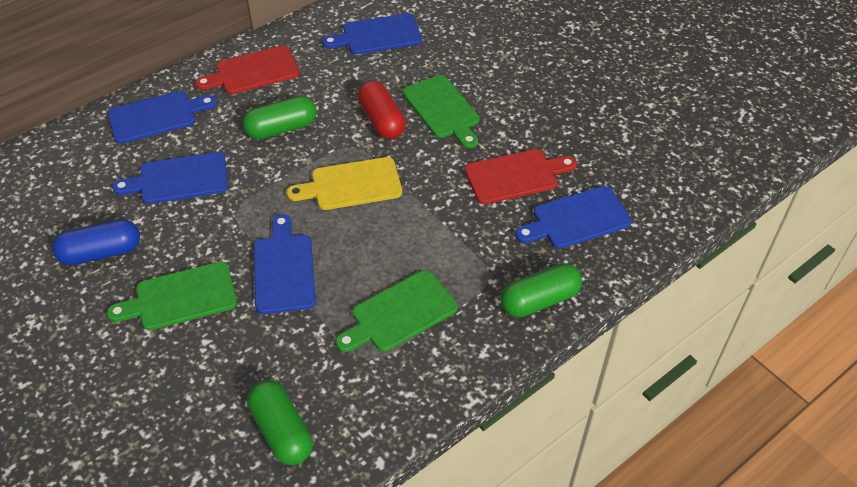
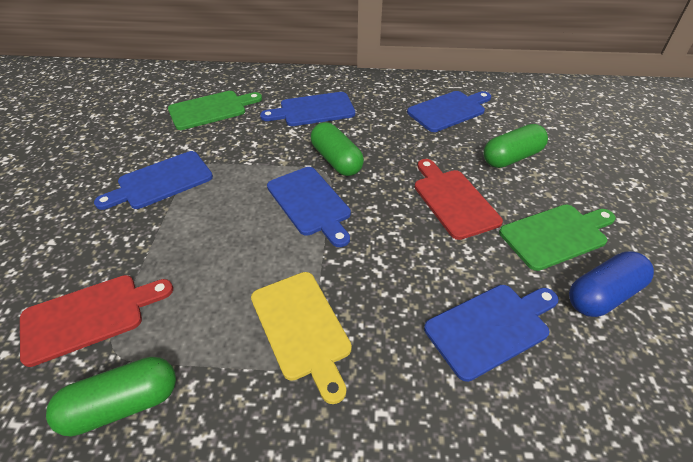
green cutting board: [107,262,237,330] [336,270,458,352] [403,75,479,149] = 3 -> [168,91,262,130] [499,204,616,271] = 2
red capsule: [358,80,406,139] = 1 -> none = 0

